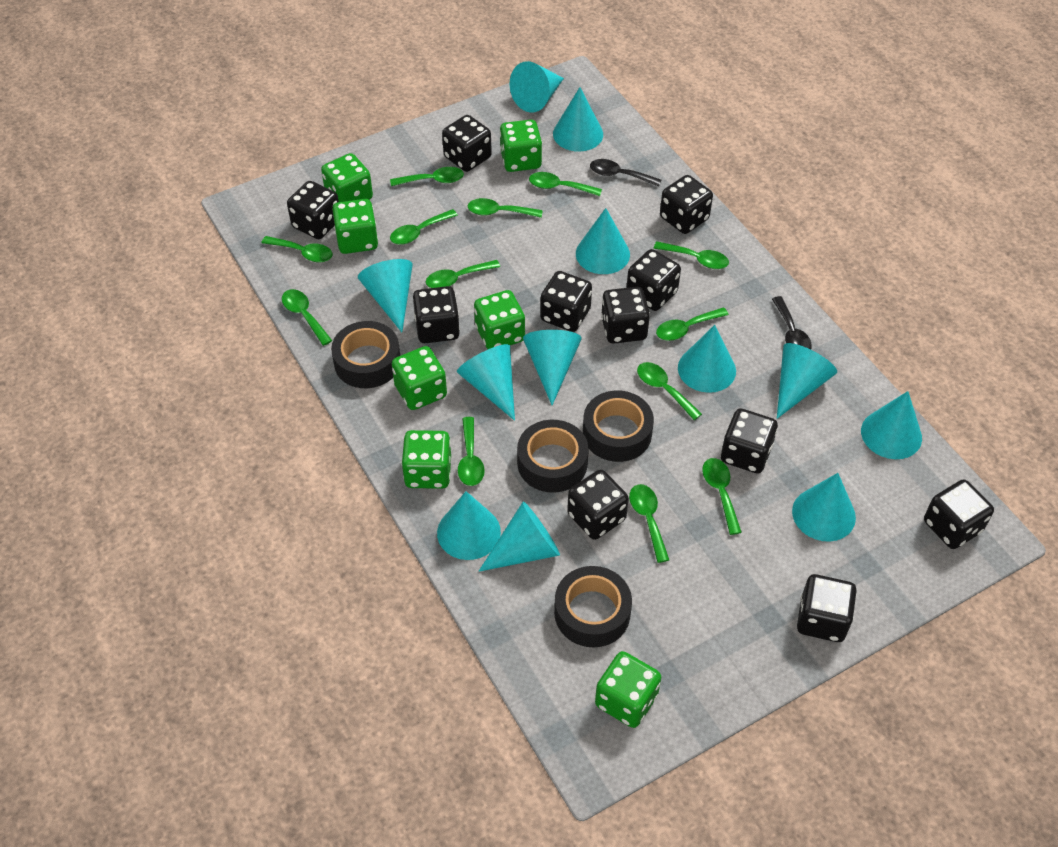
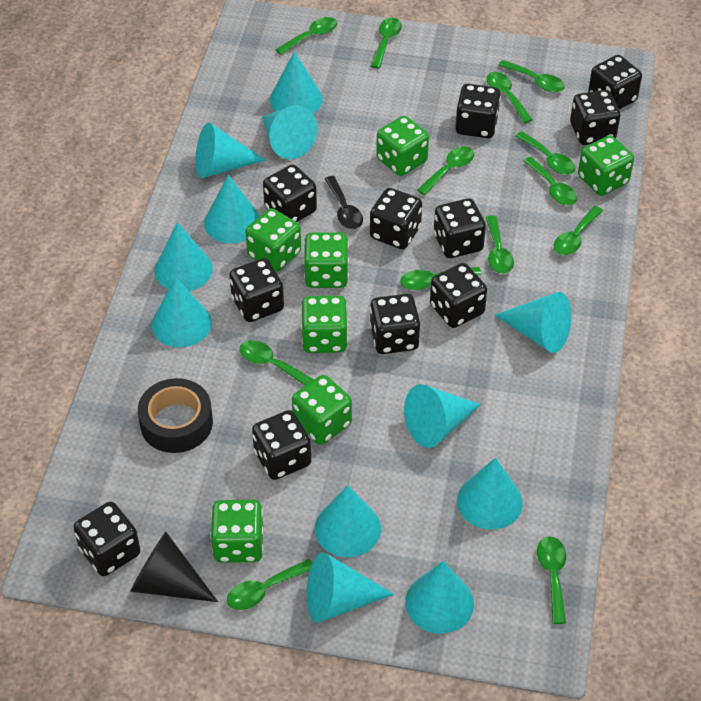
black cone: none = 0 -> [130,532,218,602] = 1
black spoon: [590,159,661,186] [772,296,812,350] = 2 -> [325,176,363,229] = 1
black tape: [331,321,400,388] [517,420,589,493] [554,566,632,647] [583,390,654,462] = 4 -> [138,378,213,453] = 1

